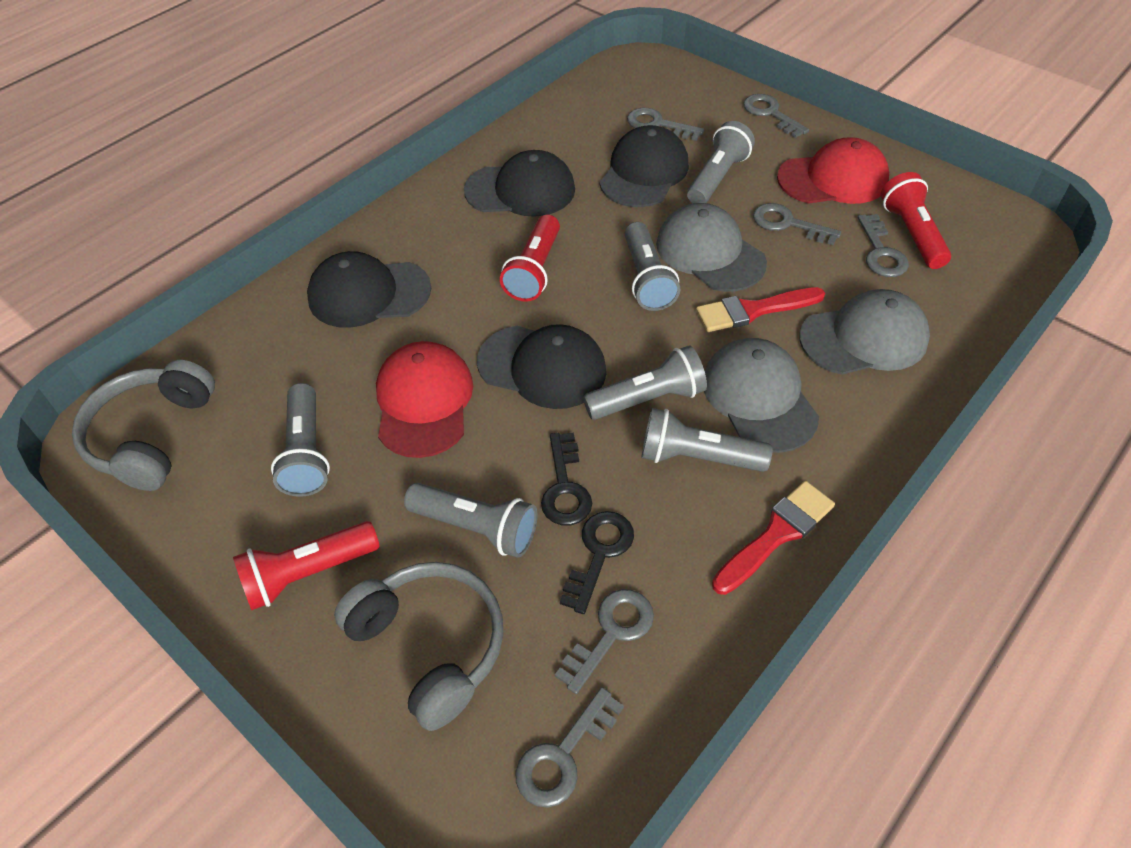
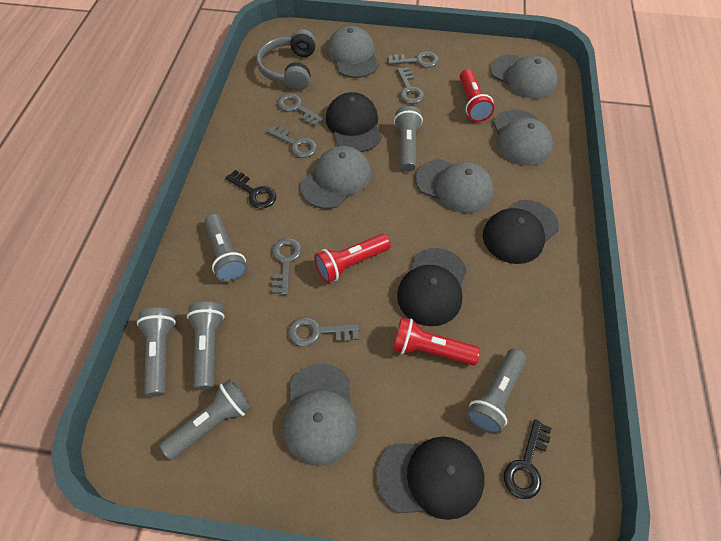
grey cap: [656,203,767,292] [704,338,819,453] [799,289,930,375] = 3 -> [283,364,357,466] [300,146,371,209] [327,26,379,78] [416,159,493,213] [491,55,558,99] [493,109,553,166] = 6
grey headphones: [72,360,215,491] [334,562,504,731] = 2 -> [256,29,316,91] = 1
red brush: [696,287,825,332] [712,481,835,595] = 2 -> none = 0
red cap: [376,341,473,458] [777,137,889,204] = 2 -> none = 0

